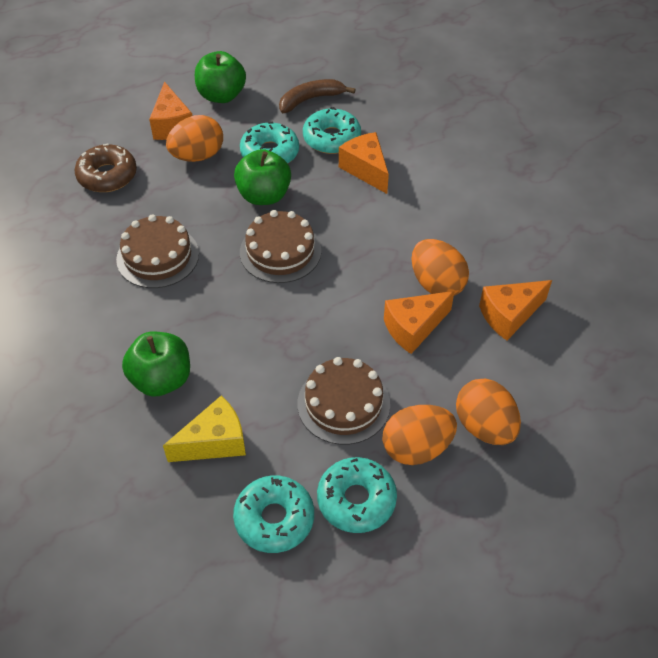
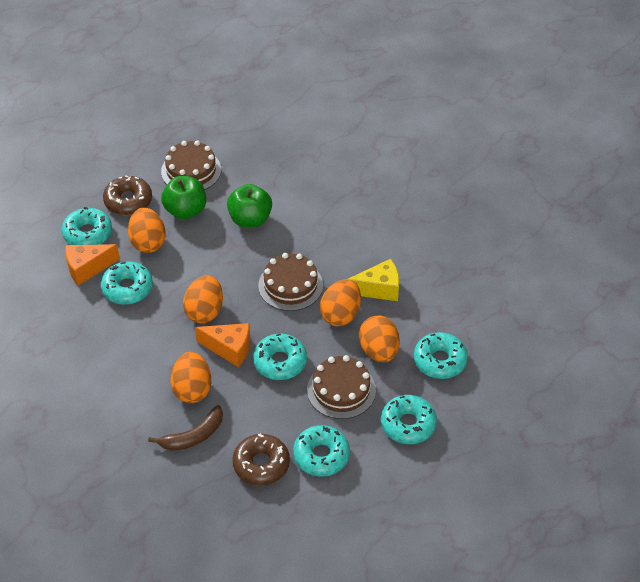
brown donut: [75,143,137,192] = 1 -> [103,175,152,215] [232,434,290,486] = 2
green apple: [122,332,190,397] [195,51,246,103] [234,149,291,205] = 3 -> [161,176,206,219] [227,184,272,228] = 2
orange cheese: [149,81,192,140] [339,132,389,194] [384,291,455,354] [479,280,552,340] = 4 -> [65,244,120,286] [195,323,250,367] = 2
orange egg: [166,115,223,162] [382,405,457,465] [412,239,469,296] [456,379,521,445] = 4 -> [128,207,166,253] [171,352,211,403] [183,275,223,323] [320,279,361,326] [359,315,400,362] = 5
turquoise donut: [233,475,314,553] [240,121,299,163] [303,107,361,154] [317,457,397,533] = 4 -> [62,207,112,245] [101,261,153,305] [253,334,307,380] [293,425,350,477] [381,395,437,444] [414,332,468,379] = 6

